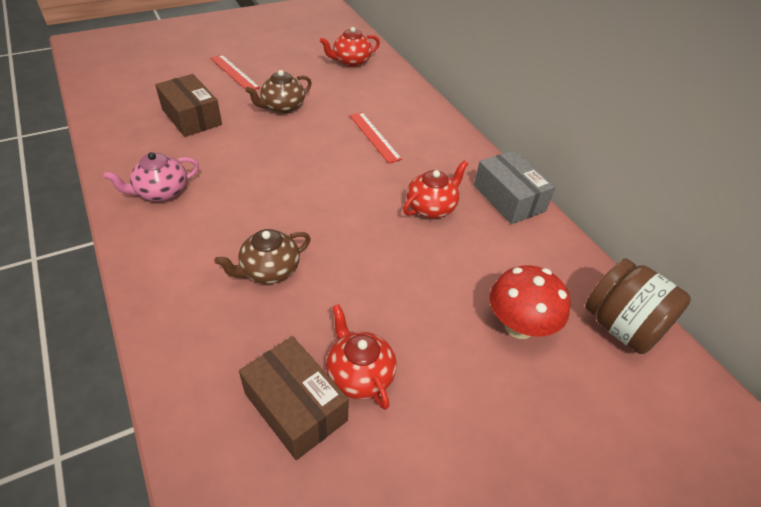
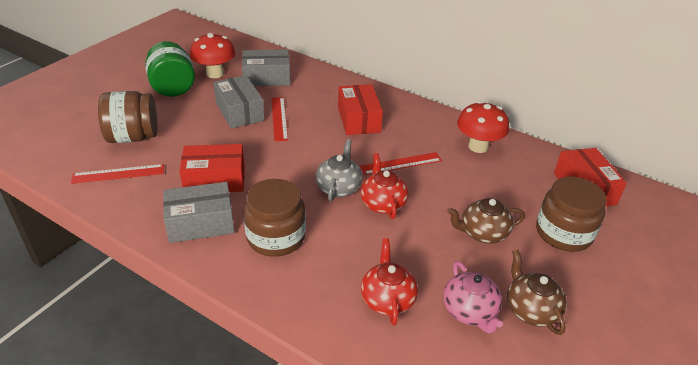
brown box: [155,74,222,137] [239,336,349,460] = 2 -> none = 0
brown jar: [585,258,691,354] = 1 -> [98,91,157,143] [243,179,306,257] [536,176,607,252] = 3
green jar: none = 0 -> [145,41,195,97] = 1
grey box: [474,150,555,224] = 1 -> [163,182,235,243] [213,75,264,128] [242,49,290,86] = 3
grey teapot: none = 0 -> [316,139,362,201] = 1
red box: none = 0 -> [179,144,245,192] [338,84,383,135] [554,148,627,207] = 3
red mushroom: [490,265,570,339] = 1 -> [190,33,235,78] [457,101,509,153] = 2
red ruler: [210,55,260,90] [350,112,402,164] = 2 -> [71,164,164,184] [271,97,288,141] [360,152,442,175] = 3
red teapot: [320,27,380,67] [326,304,397,410] [403,160,468,218] = 3 -> [361,153,409,219] [361,238,418,325] = 2

